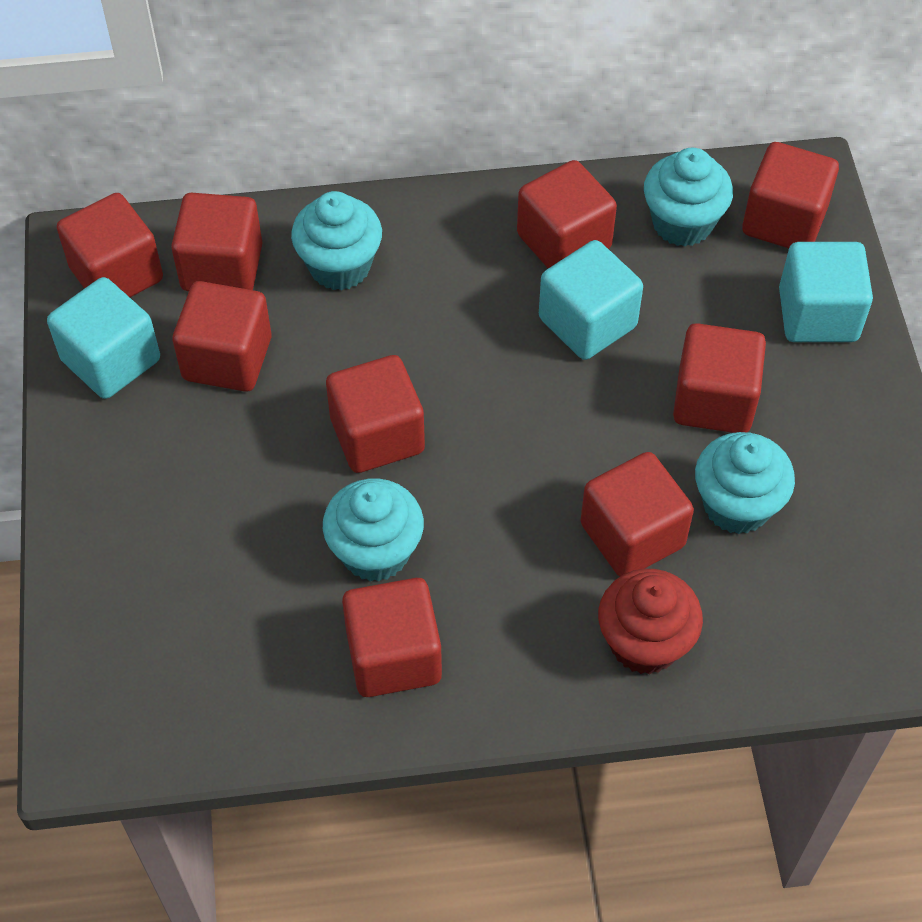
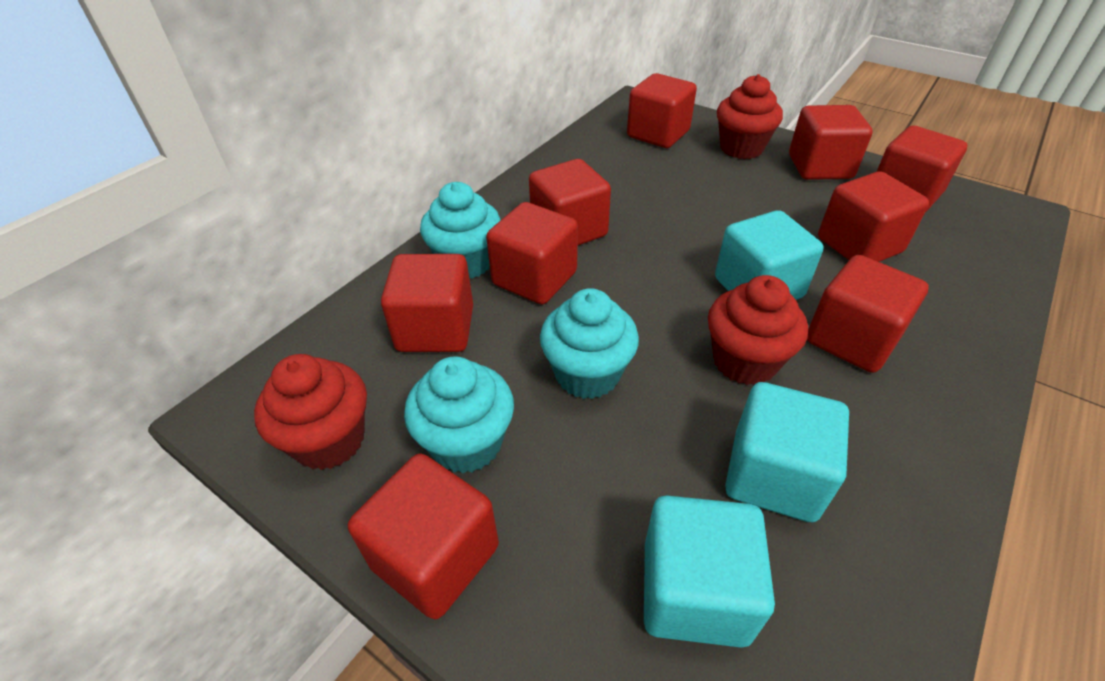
red cupcake: [598,569,703,674] = 1 -> [254,354,367,470] [708,275,808,385] [717,74,783,159] = 3
turquoise cupcake: [291,191,382,291] [323,478,424,582] [644,148,733,247] [695,432,795,534] = 4 -> [404,356,514,473] [420,182,501,279] [540,288,639,399] = 3

